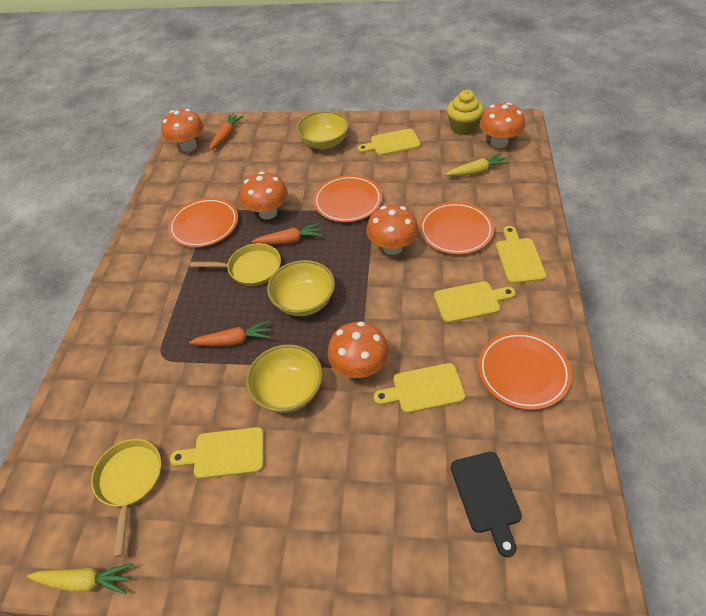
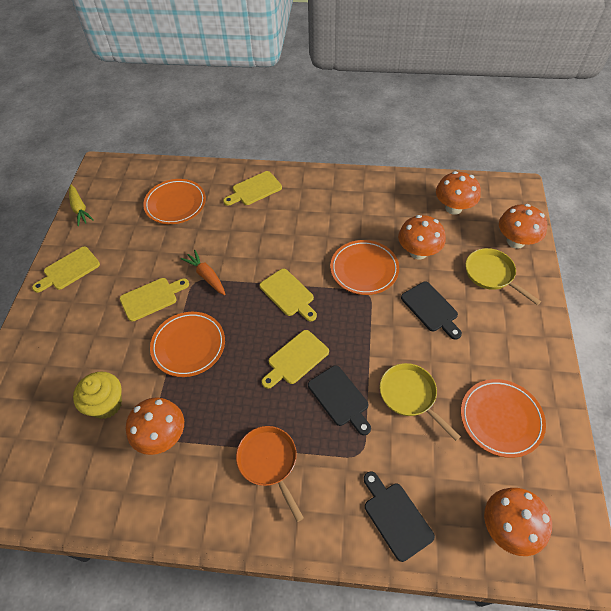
black cutting board: [451,452,522,557] = 1 -> [308,365,371,435] [364,472,435,562] [401,282,462,340] = 3
orange carrot: [189,321,271,347] [209,114,243,150] [251,223,323,245] = 3 -> [181,250,225,295] = 1
orange pan: none = 0 -> [236,426,304,522] = 1
yellow bowl: [246,344,323,413] [267,260,335,316] [296,111,349,150] = 3 -> none = 0
yellow carrot: [27,563,133,594] [445,153,510,176] = 2 -> [69,185,94,226] = 1

